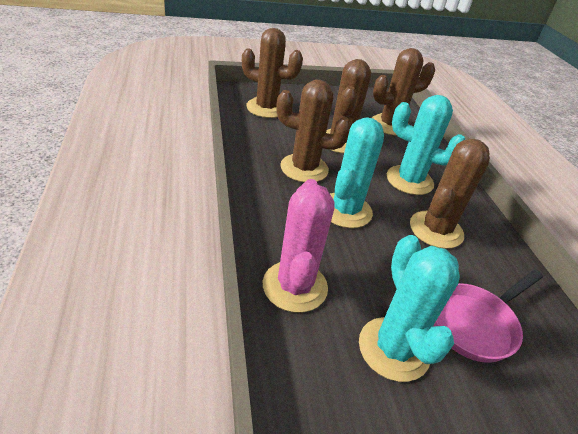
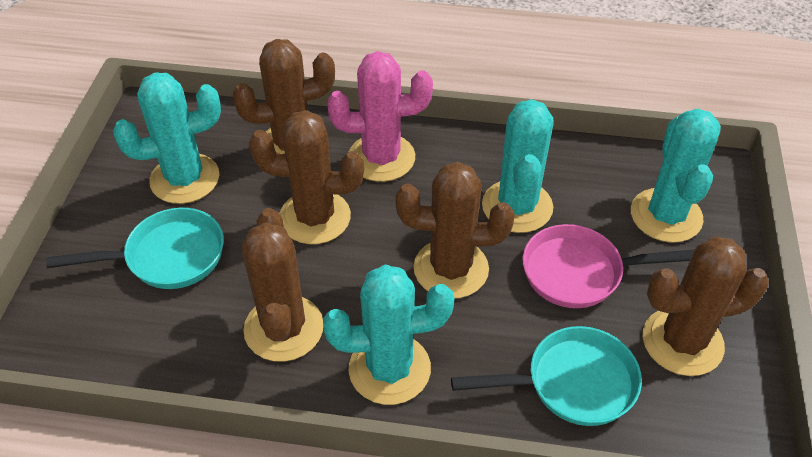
turquoise cactus: [330,117,384,228] [359,235,460,382] [387,95,465,195] = 3 -> [113,72,221,204] [323,264,454,405] [482,99,554,233] [631,108,721,243] = 4
turquoise pan: none = 0 -> [46,208,224,289] [451,326,642,426] = 2

